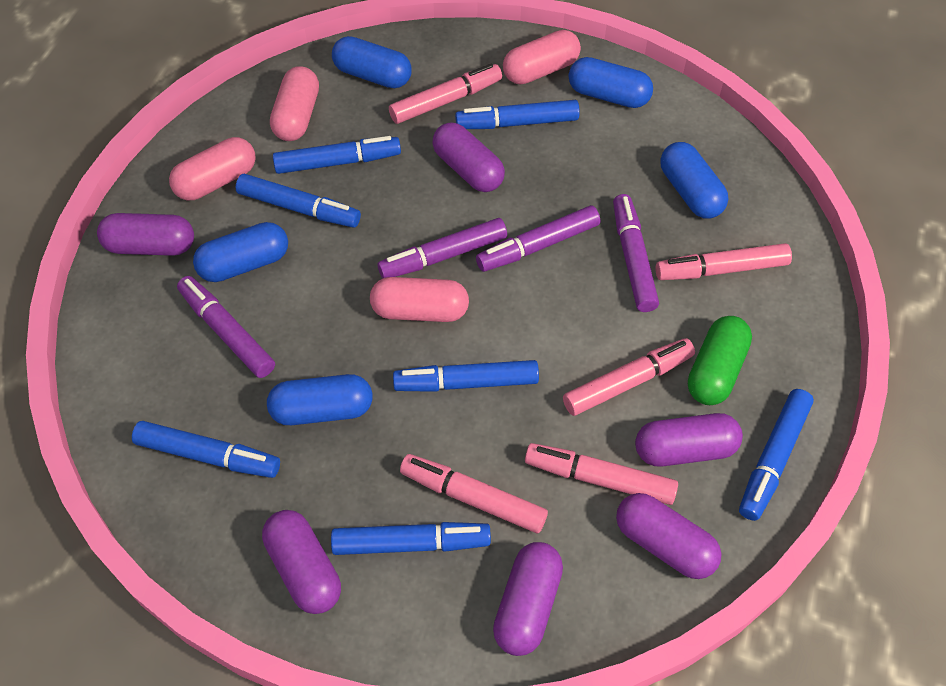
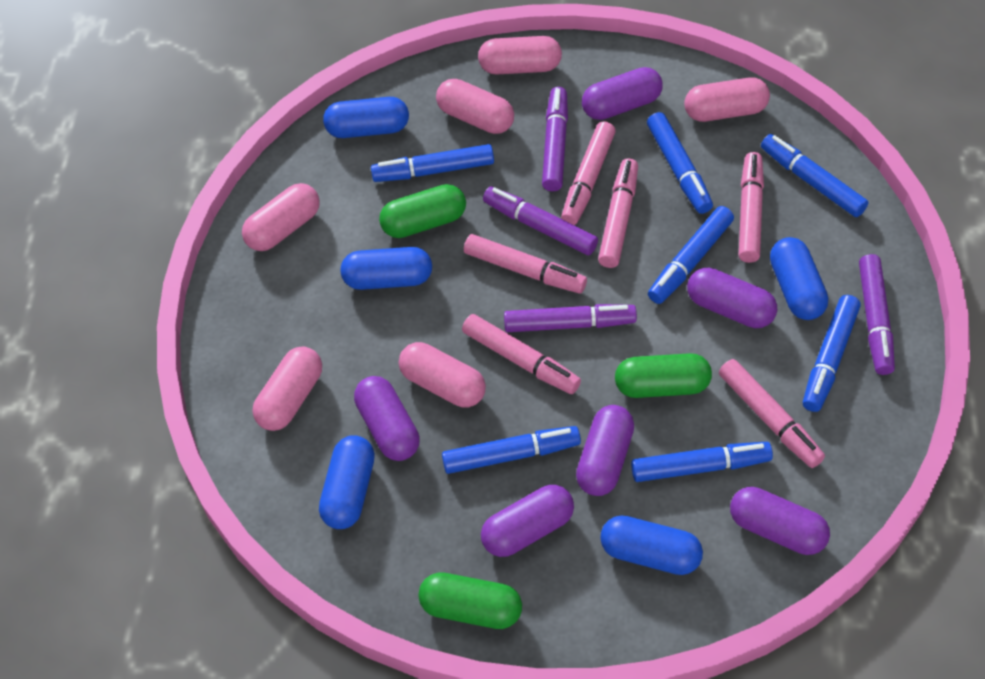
green capsule: [688,316,752,405] = 1 -> [379,184,466,238] [418,572,522,629] [615,353,712,398] = 3
pink capsule: [169,137,256,200] [270,66,319,141] [370,277,469,322] [503,30,581,84] = 4 -> [242,183,320,251] [253,347,322,431] [399,342,486,408] [436,79,514,134] [478,36,562,74] [684,78,770,122] = 6
pink marker: [389,64,502,124] [400,454,548,533] [525,443,678,505] [563,338,695,416] [655,243,792,280] = 5 -> [462,314,581,394] [464,234,587,294] [561,121,616,225] [598,158,638,268] [719,359,825,468] [739,152,764,263] = 6

